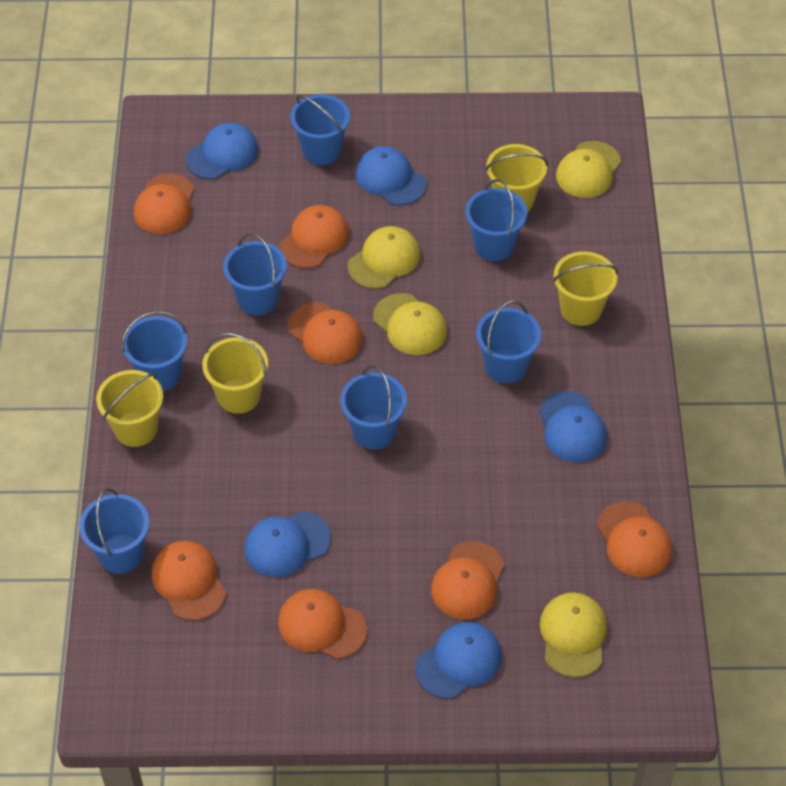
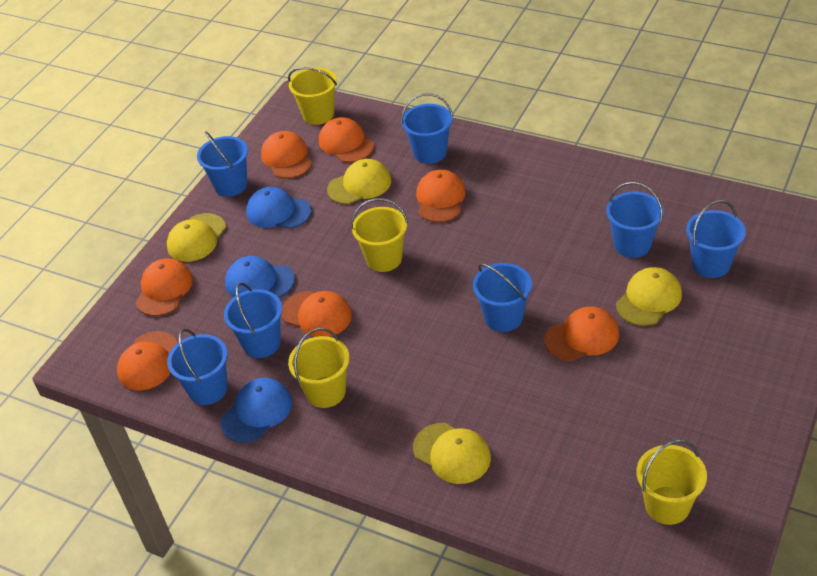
blue cap: [186,123,258,179] [245,511,331,577] [356,146,426,206] [415,622,502,699] [539,391,607,462] = 5 -> [221,378,292,443] [225,256,295,298] [246,187,312,229] = 3

